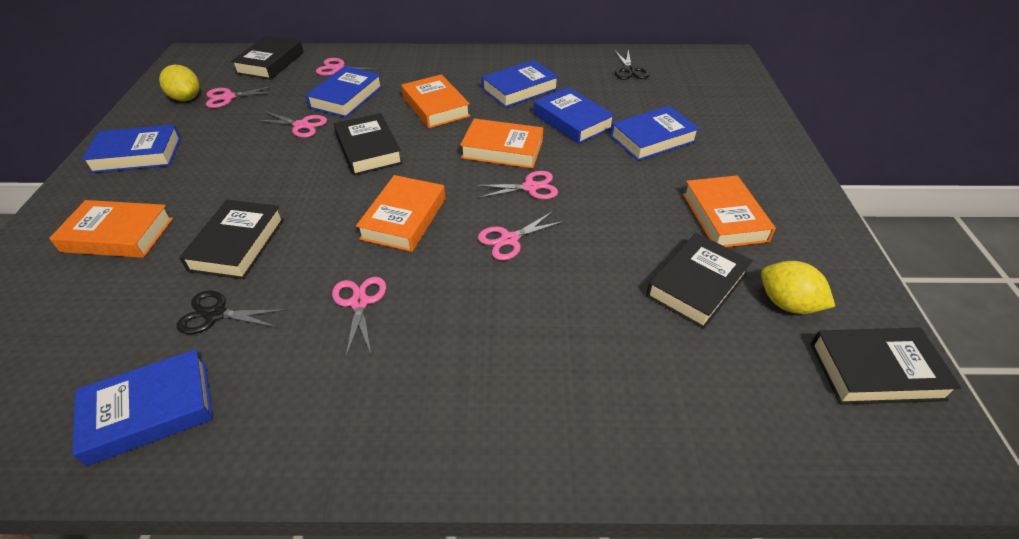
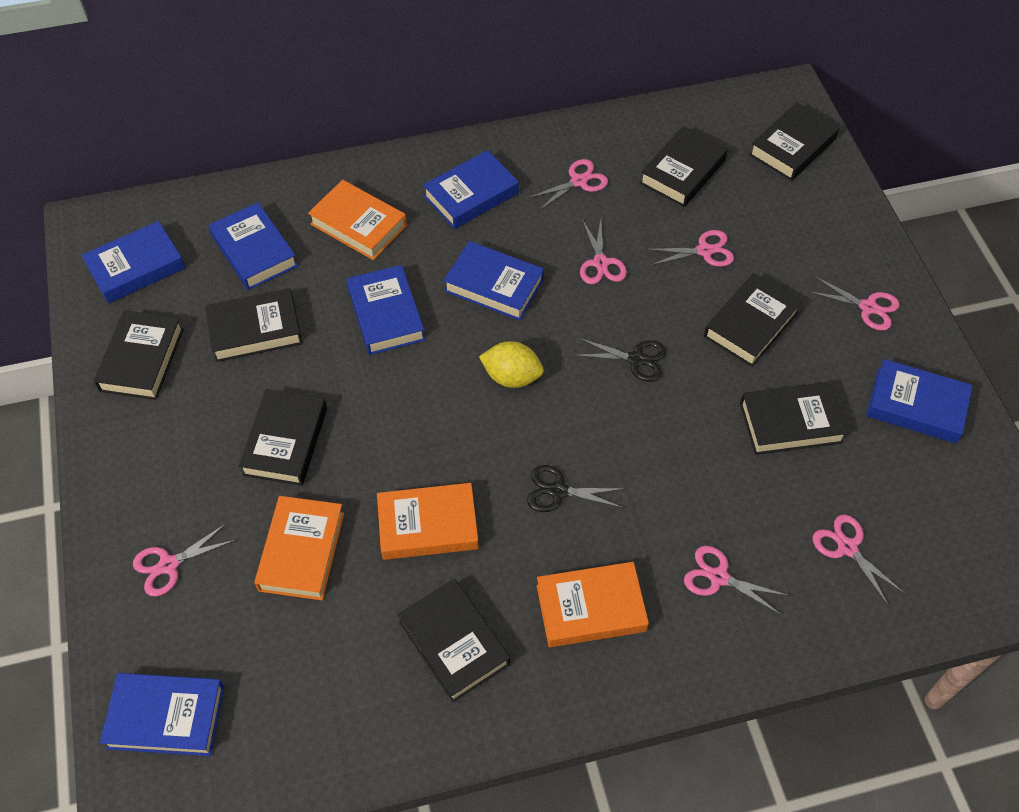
black book: [179,200,284,279] [231,35,304,80] [334,113,403,176] [646,233,753,329] [810,328,962,405] = 5 -> [94,310,184,400] [205,288,302,362] [239,389,327,486] [398,579,510,702] [640,126,728,207] [704,273,802,367] [740,382,848,455] [749,103,840,181] = 8
blue book: [72,349,213,466] [81,125,181,173] [306,66,383,118] [482,60,559,108] [534,87,615,144] [610,106,700,161] = 6 -> [81,221,185,303] [100,673,224,756] [209,202,298,290] [347,265,425,355] [423,150,519,229] [444,241,544,321] [867,359,973,443] = 7
orange book: [49,200,173,258] [356,175,445,252] [401,74,470,128] [460,118,543,169] [683,175,776,247] = 5 -> [254,496,344,600] [308,180,407,260] [377,483,479,560] [537,562,649,647] = 4
pink scissors: [206,86,276,108] [255,111,327,138] [316,58,382,76] [332,277,386,357] [475,171,558,199] [478,211,565,260] = 6 -> [133,523,235,596] [528,159,608,210] [580,219,627,284] [646,230,734,267] [684,546,789,615] [808,277,900,331] [812,515,905,605] = 7
yellow lemon: [159,65,200,101] [761,261,835,314] = 2 -> [479,341,544,388] = 1

